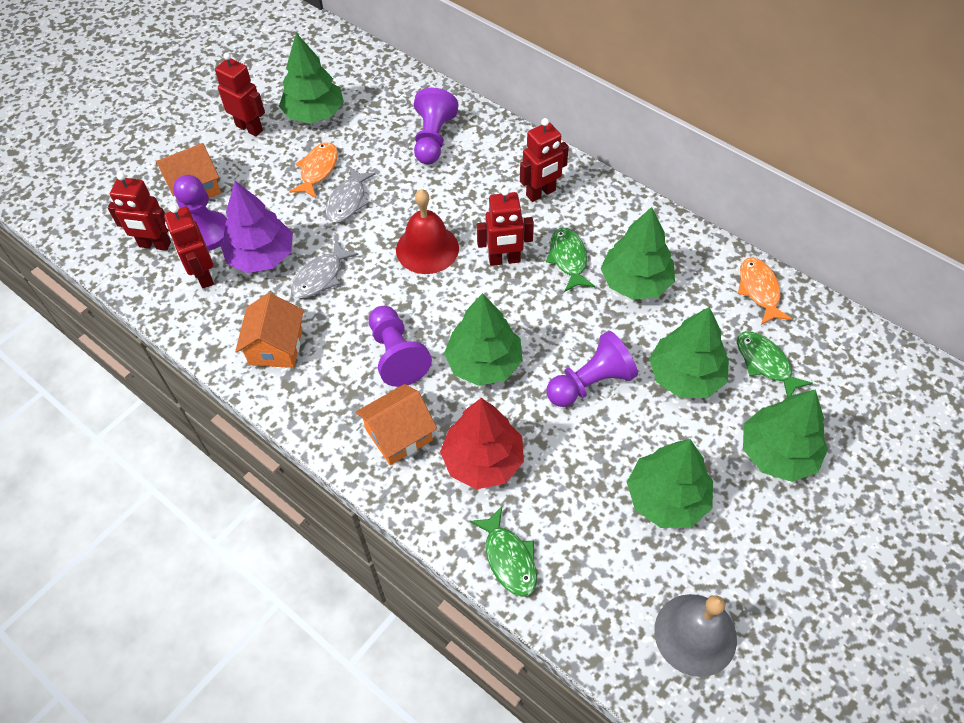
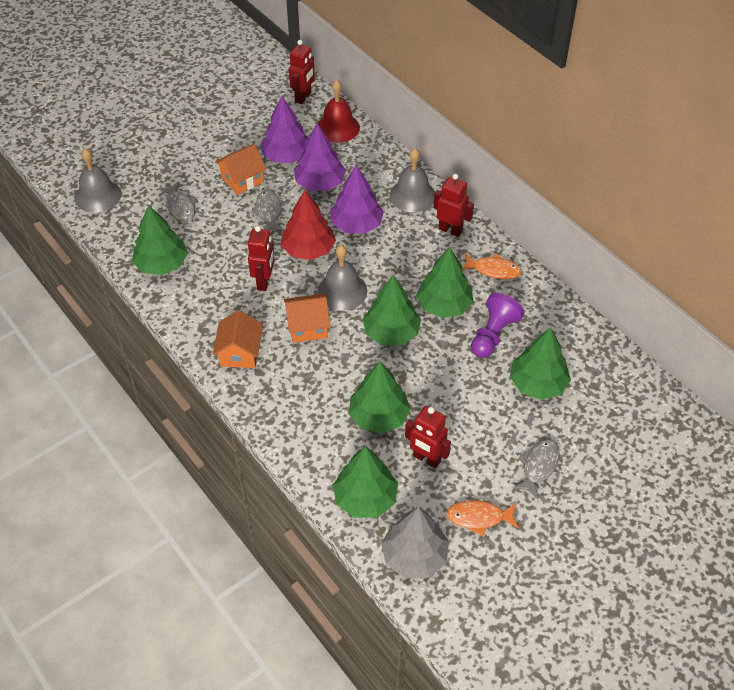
green fish: [470,507,537,597] [546,228,595,292] [737,331,813,397] = 3 -> none = 0
grey bell: [654,594,737,677] = 1 -> [75,148,122,213] [317,245,367,311] [390,148,435,212] = 3
grey fish: [291,240,359,298] [325,167,376,223] = 2 -> [159,182,196,222] [251,190,284,231] [513,439,560,499] = 3
grey tree: none = 0 -> [381,507,449,578] = 1
purple pawn: [173,175,227,251] [369,306,432,387] [414,87,459,164] [547,331,638,407] = 4 -> [471,293,524,358] = 1
purple tree: [220,181,293,273] = 1 -> [261,96,308,163] [294,123,346,191] [330,165,384,234] = 3
red robot: [108,172,171,251] [164,205,214,288] [215,52,265,136] [477,188,534,266] [520,118,569,202] = 5 -> [248,226,275,291] [289,40,315,104] [405,406,451,468] [433,174,474,237] = 4

